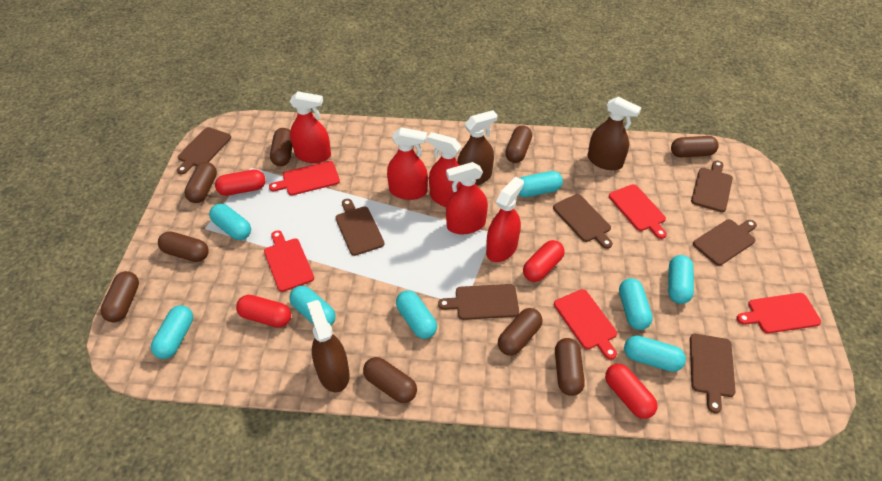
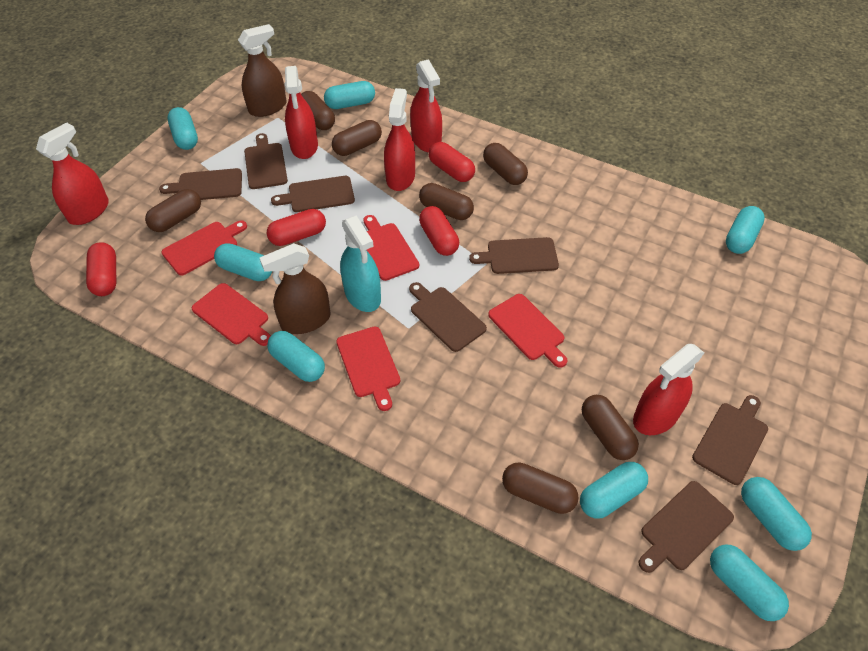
brown capsule: [100,271,139,322] [158,231,209,262] [184,162,217,203] [270,128,292,166] [363,357,417,403] [498,308,543,356] [505,125,532,163] [555,338,585,396] [671,136,719,157] = 9 -> [145,189,201,232] [301,91,335,130] [332,120,382,156] [419,183,474,220] [483,143,528,185] [502,462,579,514] [582,395,639,460] = 7
brown spray bottle: [307,300,350,393] [457,110,497,186] [588,97,642,170] = 3 -> [238,24,286,117] [260,243,331,334] = 2
turquoise spray bottle: none = 0 -> [340,215,381,312] = 1

